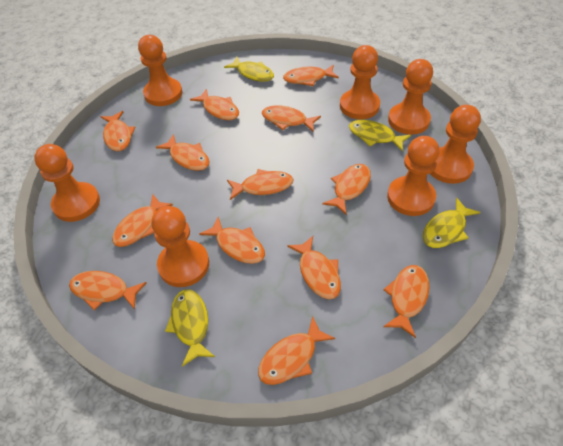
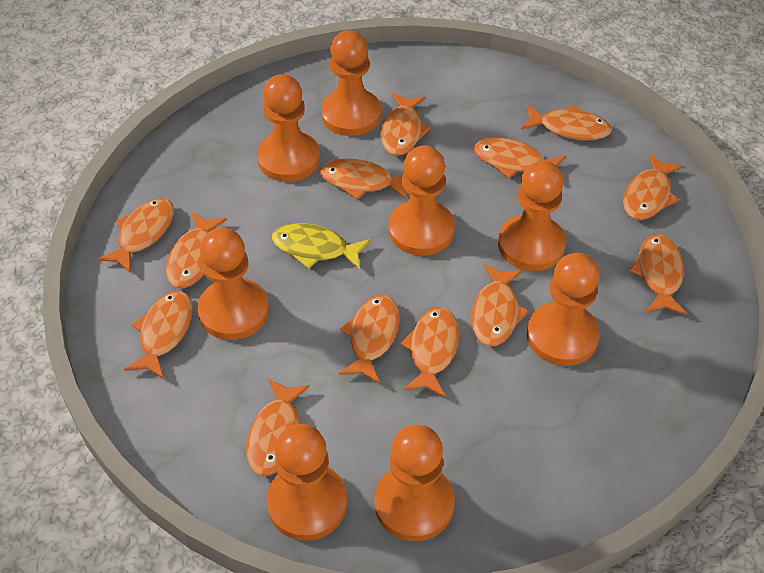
orange pawn: [34,144,100,222] [138,35,182,106] [152,206,209,287] [340,45,380,119] [387,136,439,216] [388,59,433,135] [430,105,481,184] = 7 -> [197,227,269,340] [257,74,320,182] [266,424,347,541] [321,30,381,136] [374,424,455,542] [389,145,455,256] [498,161,566,271] [527,253,600,366] = 8
yellow fish: [165,289,215,367] [224,57,274,82] [349,120,411,152] [423,198,481,248] = 4 -> [272,223,370,270] = 1

